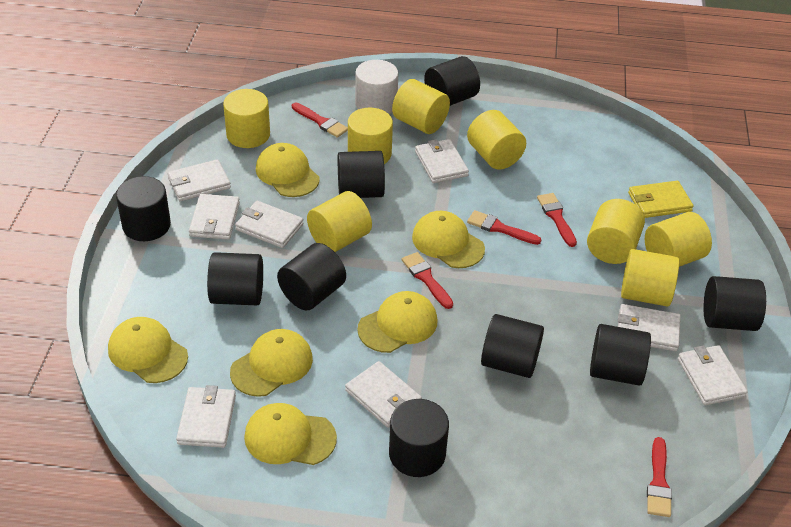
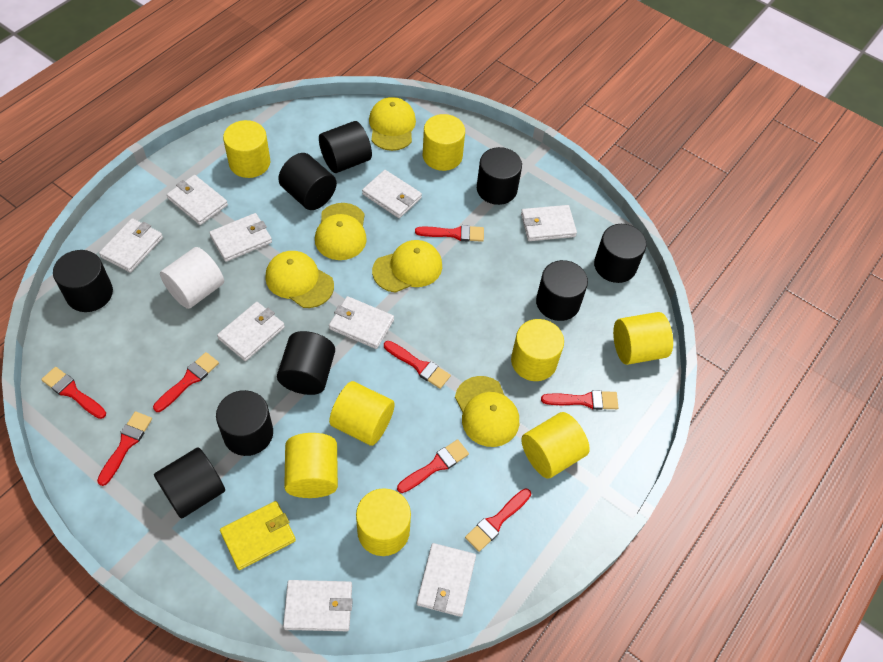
red brush: [292,102,348,138] [402,252,453,309] [467,210,541,245] [537,193,577,247] [647,437,672,517] = 5 -> [41,367,106,419] [97,411,152,486] [153,352,219,412] [384,341,451,389] [397,439,469,493] [415,225,484,242] [465,489,531,552] [541,390,619,410] = 8
white wallet: [168,159,231,201] [176,385,236,448] [189,194,240,240] [235,201,304,248] [345,361,422,428] [415,139,469,183] [618,304,681,351] [678,345,748,405] = 8 -> [99,218,163,273] [167,175,228,225] [209,213,272,262] [217,302,285,361] [283,580,353,631] [329,296,394,349] [362,170,422,218] [417,543,476,617] [521,205,577,241] = 9
yellow cap: [108,317,188,383] [230,329,313,397] [244,403,337,465] [256,143,320,197] [357,291,437,353] [412,211,485,268] = 6 -> [265,251,334,308] [315,203,367,260] [369,97,416,151] [372,240,442,293] [455,376,519,447] = 5

